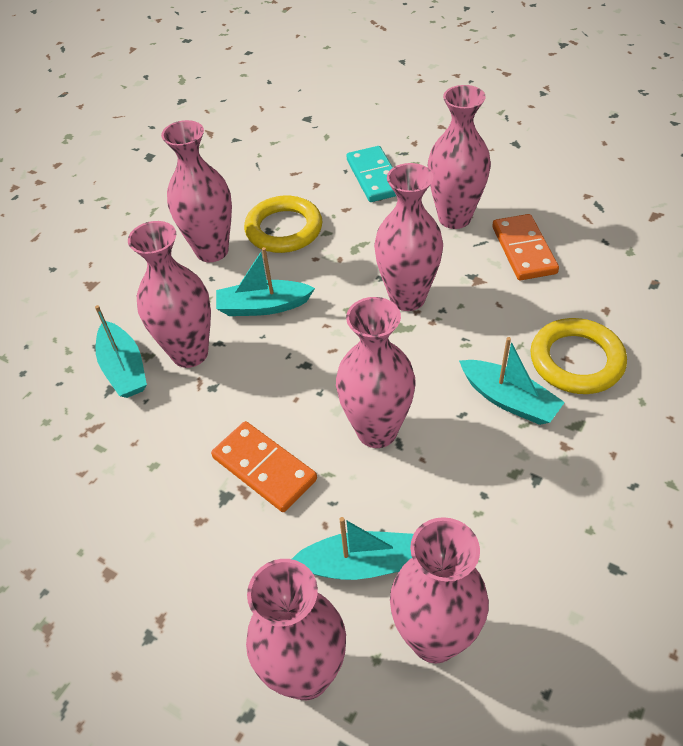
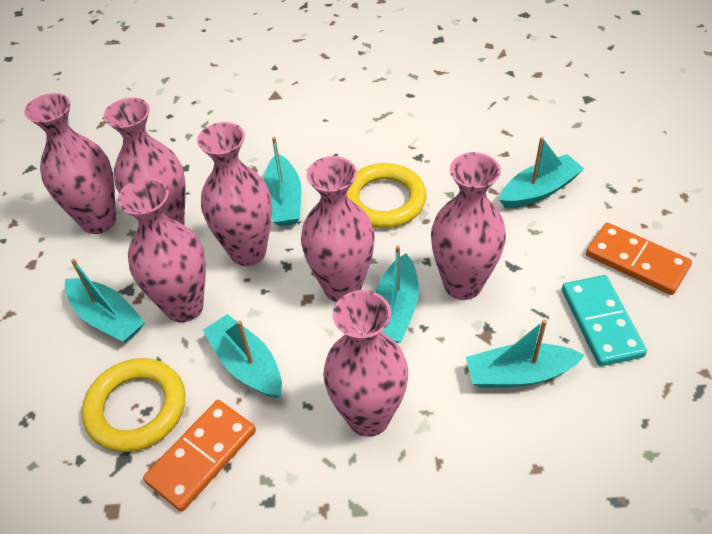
turquoise boat: [95,305,147,398] [216,247,315,316] [292,517,413,580] [459,337,565,425] = 4 -> [65,259,145,343] [203,314,282,398] [264,137,302,226] [375,246,419,343] [466,319,585,388] [499,137,584,208] = 6

